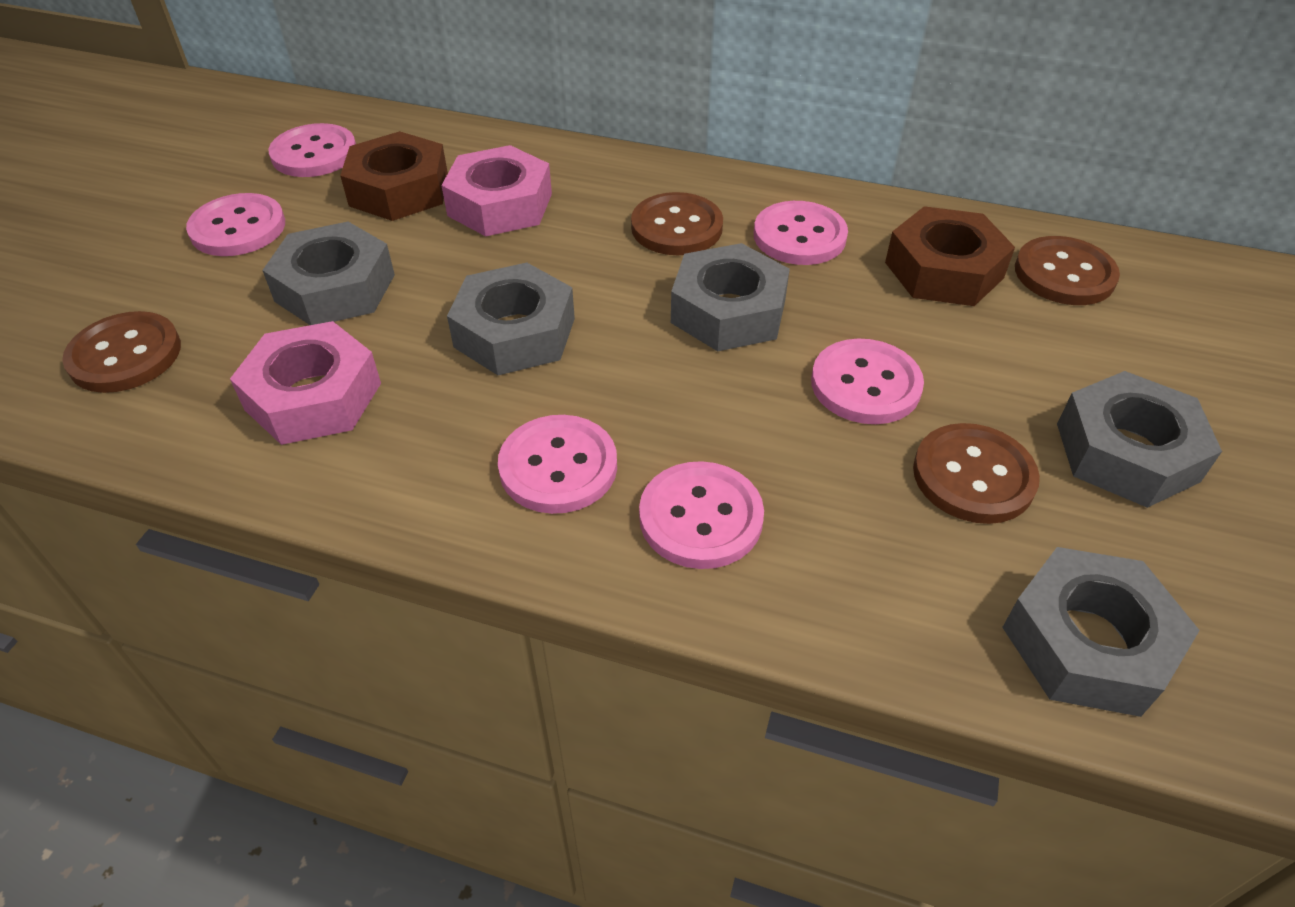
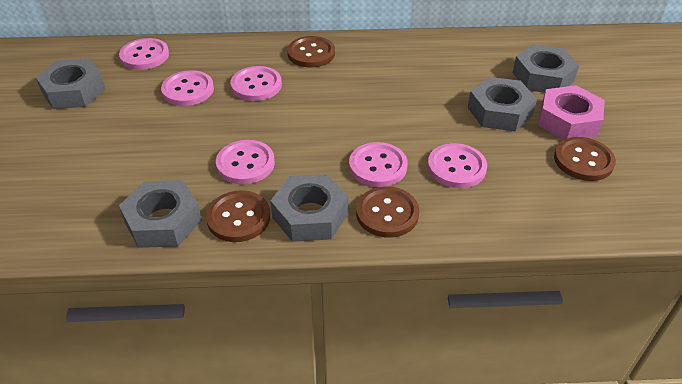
brown nut: [340,131,448,221] [885,206,1015,306] = 2 -> none = 0
pink nut: [230,321,381,445] [441,145,552,236] = 2 -> [538,85,605,140] = 1

